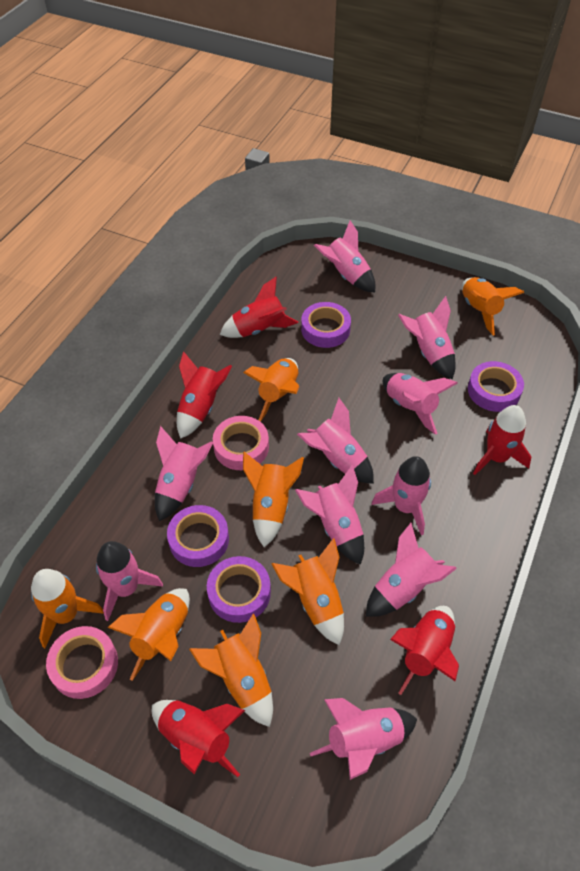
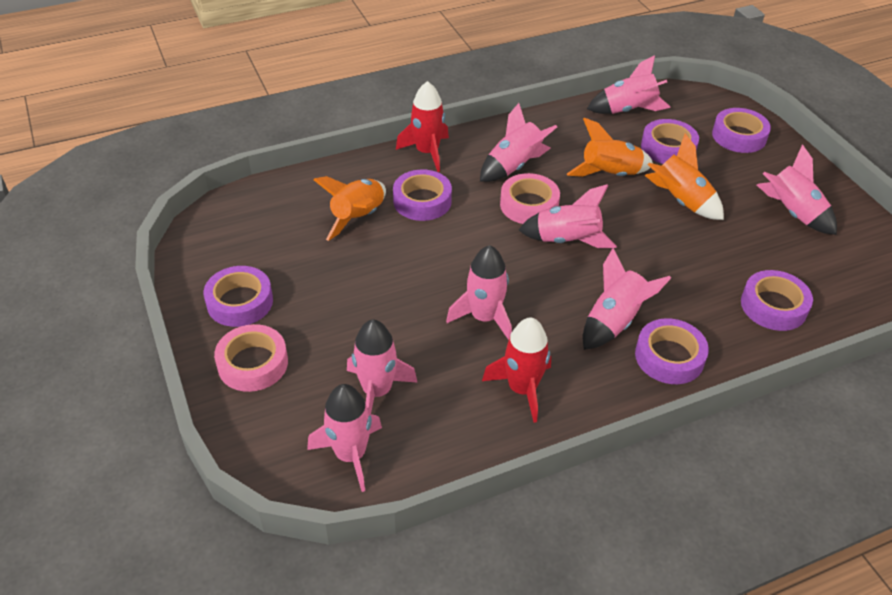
orange rocket: [31,569,104,648] [107,588,190,681] [189,614,273,727] [243,358,299,422] [243,452,304,547] [272,538,344,645] [462,277,524,336] = 7 -> [314,176,386,241] [567,118,653,177] [645,133,724,220] = 3
pink rocket: [96,541,163,621] [155,426,213,521] [295,465,364,565] [297,398,374,484] [310,698,417,780] [314,220,375,293] [366,523,457,617] [372,456,431,535] [383,373,458,435] [398,296,456,379] = 10 -> [307,384,382,492] [347,320,418,414] [446,245,512,340] [480,103,557,182] [519,184,617,248] [583,248,671,350] [587,55,671,114] [757,144,837,235] = 8
purple tape: [167,505,229,567] [207,556,271,623] [301,302,351,348] [468,361,524,412] = 4 -> [204,266,273,327] [393,169,452,221] [635,318,709,384] [641,119,699,164] [712,108,771,153] [741,270,813,331] = 6
red rocket: [152,700,245,777] [177,351,232,439] [220,277,298,338] [390,606,459,695] [473,405,531,475] = 5 -> [396,81,449,172] [482,317,551,423] = 2

